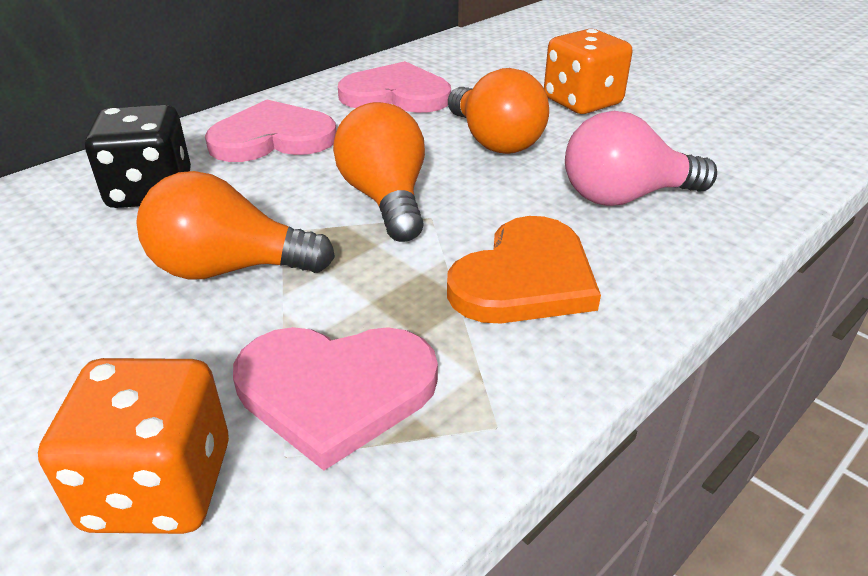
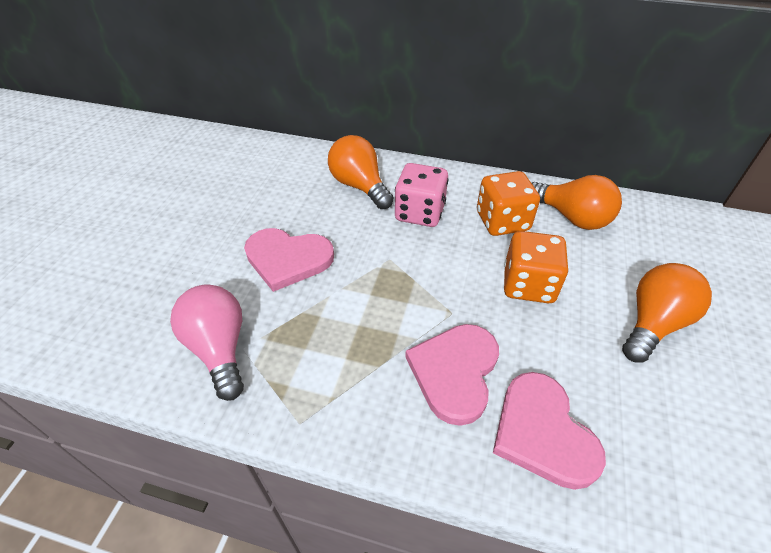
black dice: [85,104,191,208] = 1 -> none = 0
orange heart: [447,216,601,323] = 1 -> none = 0
pink dice: none = 0 -> [395,163,449,227] = 1

